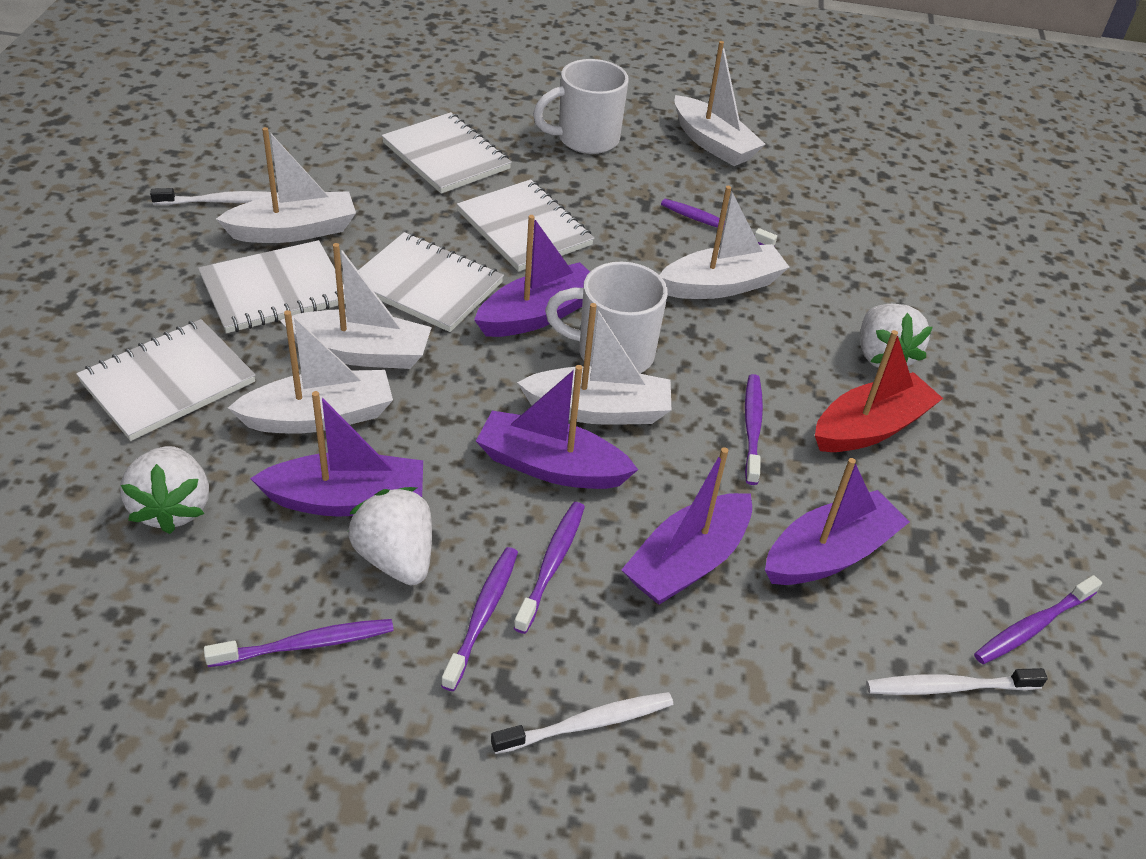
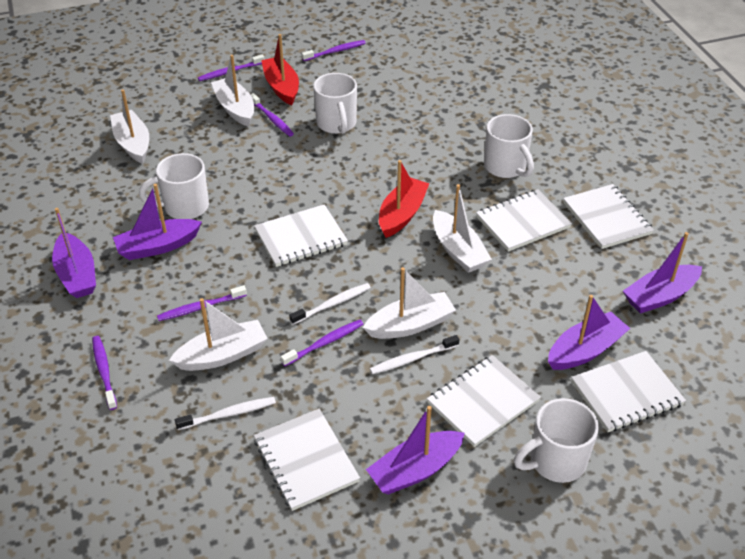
red boat: [815,330,943,452] = 1 -> [261,34,299,105] [379,160,429,238] = 2
white boat: [216,127,356,243] [228,310,393,434] [280,243,432,369] [517,303,671,425] [660,186,789,299] [675,41,766,166] = 6 -> [110,89,149,164] [169,298,268,371] [211,55,254,127] [363,267,456,339] [433,184,492,273] = 5
white mug: [533,59,629,154] [545,262,668,373] = 2 -> [139,153,209,219] [313,73,357,134] [484,114,534,178] [514,398,599,483] = 4
white notebook: [76,319,255,441] [198,240,346,333] [358,232,504,332] [382,112,512,194] [457,179,594,272] = 5 -> [254,204,348,267] [254,409,360,511] [427,355,541,447] [476,189,572,252] [563,184,654,249] [571,351,686,432] = 6
white strawberry: [120,446,209,534] [348,487,432,585] [860,304,933,368] = 3 -> none = 0

